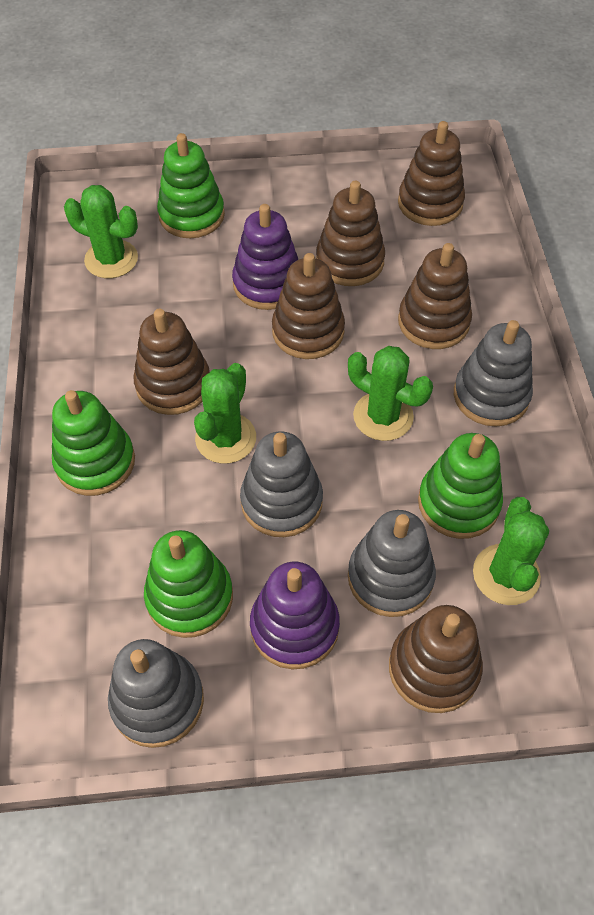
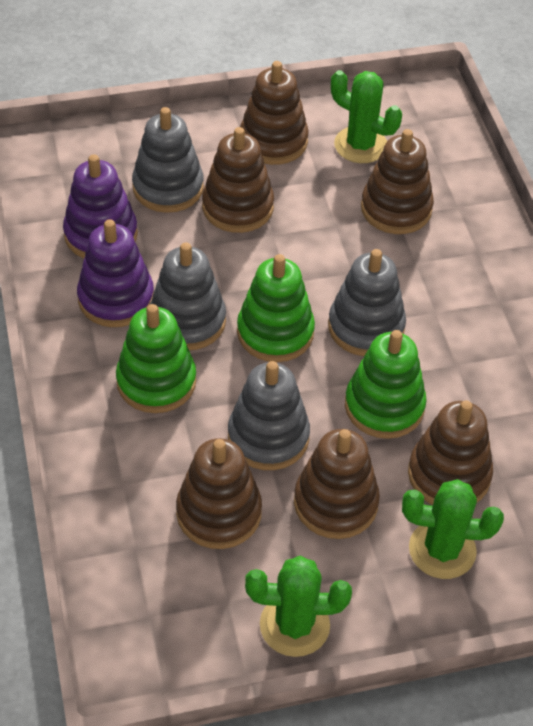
green cactus: [64,185,138,278] [194,363,256,464] [348,346,433,441] [473,497,549,605] = 4 -> [245,556,352,657] [331,70,402,163] [402,479,504,579] = 3
green stacking toy: [52,390,135,496] [144,530,233,638] [157,133,225,238] [418,433,503,539] = 4 -> [116,304,196,413] [237,254,315,362] [345,330,427,439] = 3

